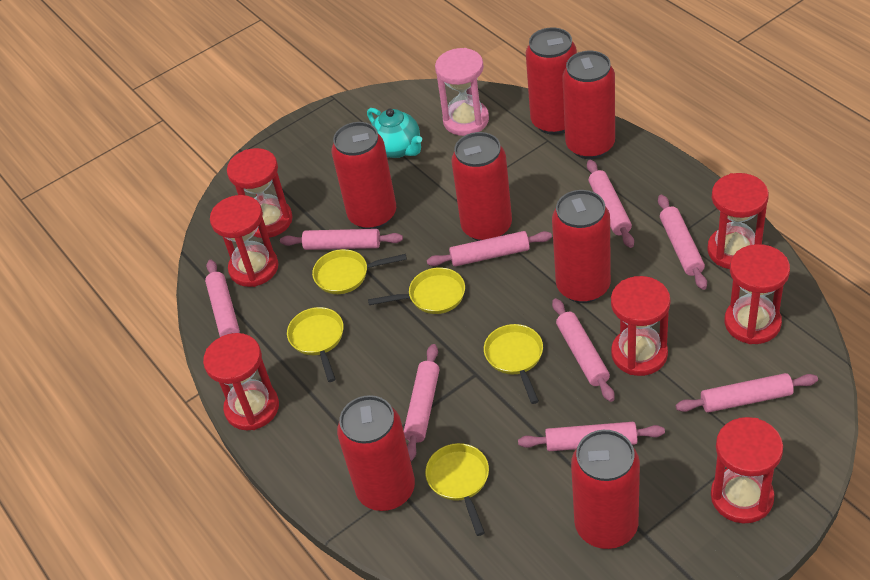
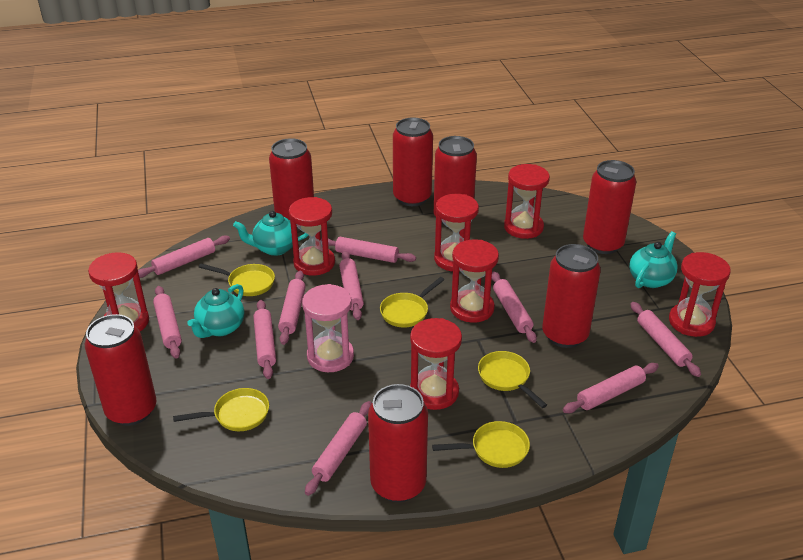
pink rolling pin: [205,260,240,337] [280,229,403,250] [404,344,440,461] [427,231,552,266] [518,422,665,451] [552,298,615,402] [587,160,634,248] [658,195,707,290] [676,373,818,413] = 9 -> [138,235,230,278] [153,286,182,358] [253,300,276,379] [278,271,306,345] [305,401,372,496] [321,237,416,263] [339,251,364,320] [492,271,537,343] [563,363,659,413] [631,302,701,377] = 10
turquoise teapot: [367,108,422,158] = 1 -> [187,284,244,338] [233,211,308,256] [629,231,678,288] = 3

